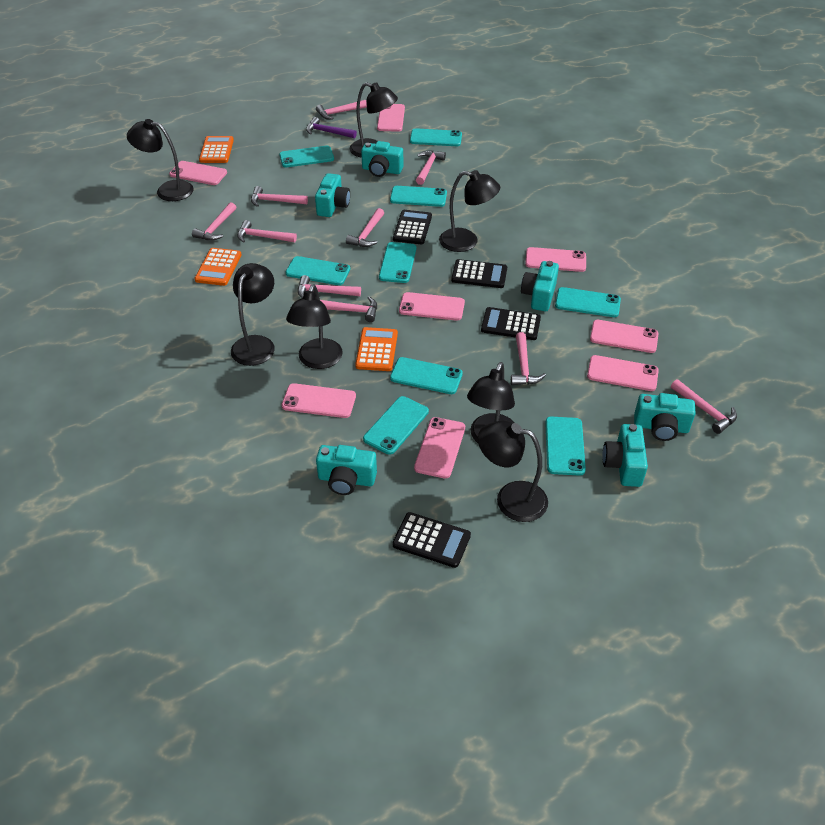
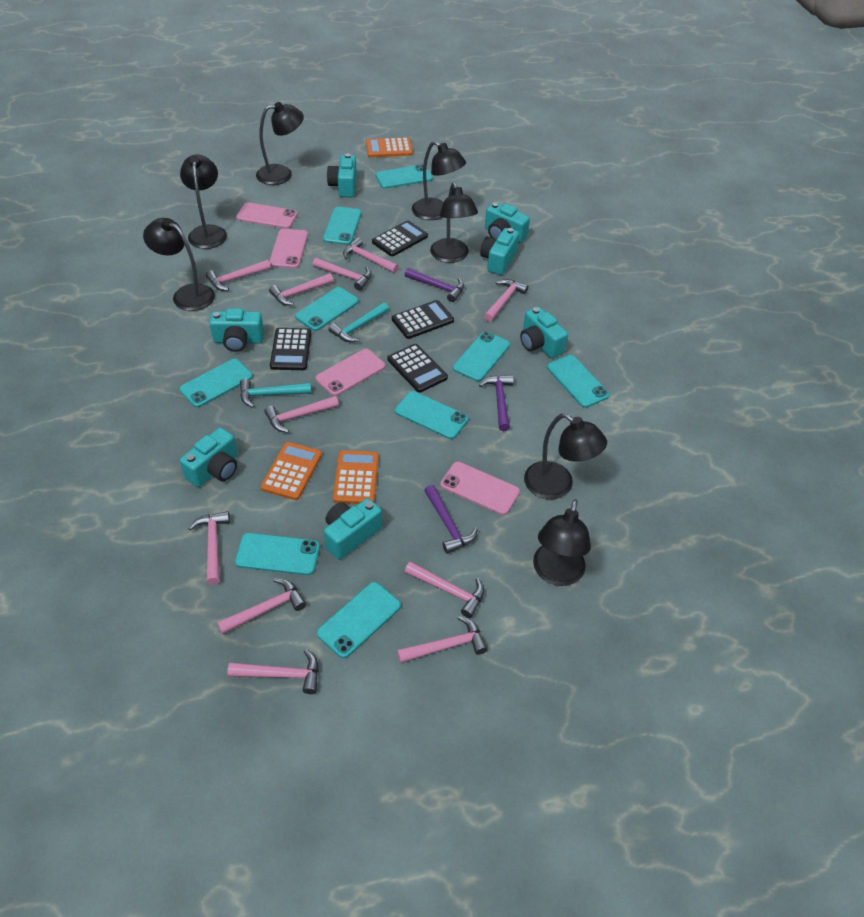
pink hammer: [192,202,236,241] [237,220,297,243] [251,186,308,207] [298,275,361,298] [316,100,367,120] [320,296,377,322] [346,208,384,247] [416,150,446,185] [511,332,546,385] [671,379,737,434] = 10 -> [188,511,230,585] [206,260,271,291] [217,578,306,634] [227,649,319,694] [264,396,339,433] [269,273,334,306] [313,258,372,291] [343,238,399,273] [397,616,488,663] [405,561,484,618] [484,279,528,322] = 11
pink phone: [169,161,227,185] [282,383,356,418] [377,104,405,132] [399,292,465,321] [414,417,465,479] [525,247,586,272] [587,355,659,391] [590,320,659,353] = 8 -> [236,202,298,229] [269,229,308,268] [316,349,385,396] [440,462,520,515] = 4
purple hammer: [306,117,357,138] = 1 -> [405,268,464,302] [424,485,478,554] [479,375,514,431] = 3
turquoise camera: [315,173,350,217] [316,445,377,495] [361,141,403,177] [521,261,559,311] [602,424,648,487] [634,393,696,441] = 6 -> [180,427,237,487] [209,308,264,352] [324,498,382,560] [327,153,357,197] [480,228,519,275] [485,202,530,243] [520,307,568,359] = 7
turquoise hammer: none = 0 -> [240,379,311,408] [328,302,389,342] = 2

